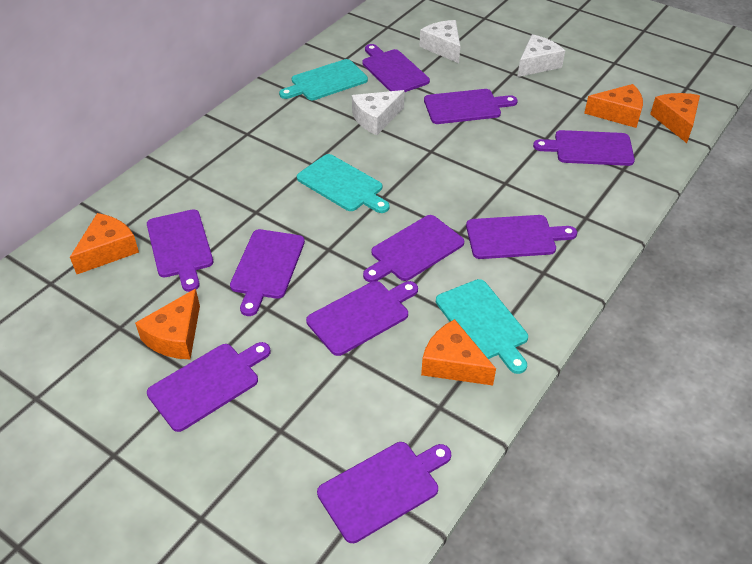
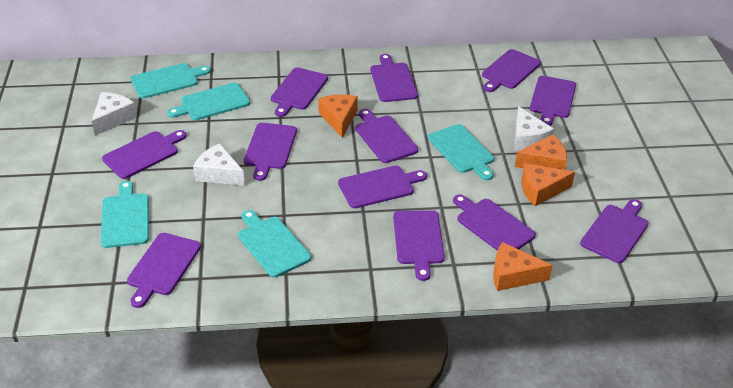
orange cheese: [70,213,139,274] [135,289,200,359] [421,319,496,386] [584,84,643,128] [650,93,700,143] = 5 -> [318,94,358,138] [493,242,552,291] [515,135,567,170] [521,163,575,206] = 4
purple cutting board: [147,209,213,292] [147,342,271,432] [230,229,305,316] [306,281,418,356] [317,442,451,543] [362,44,430,92] [363,215,464,282] [424,89,518,124] [466,215,577,259] [533,130,635,166] = 10 -> [102,130,186,179] [127,233,201,308] [244,123,297,181] [271,67,328,117] [338,166,427,208] [355,109,418,163] [370,54,418,102] [393,210,445,281] [453,194,536,251] [482,49,541,92] [530,76,576,126] [580,199,649,263] = 12
turquoise cutting board: [279,59,368,100] [297,154,390,213] [436,279,528,374] = 3 -> [101,181,149,248] [130,63,211,99] [167,83,250,120] [238,210,311,277] [428,124,494,180] = 5

